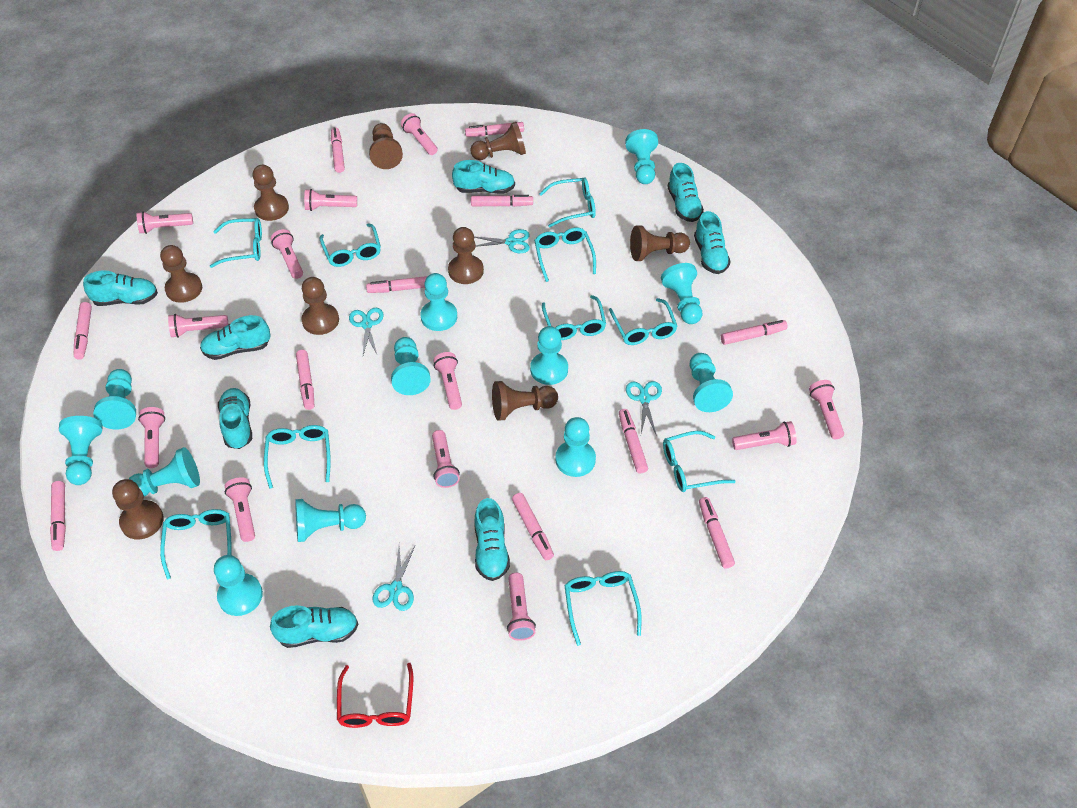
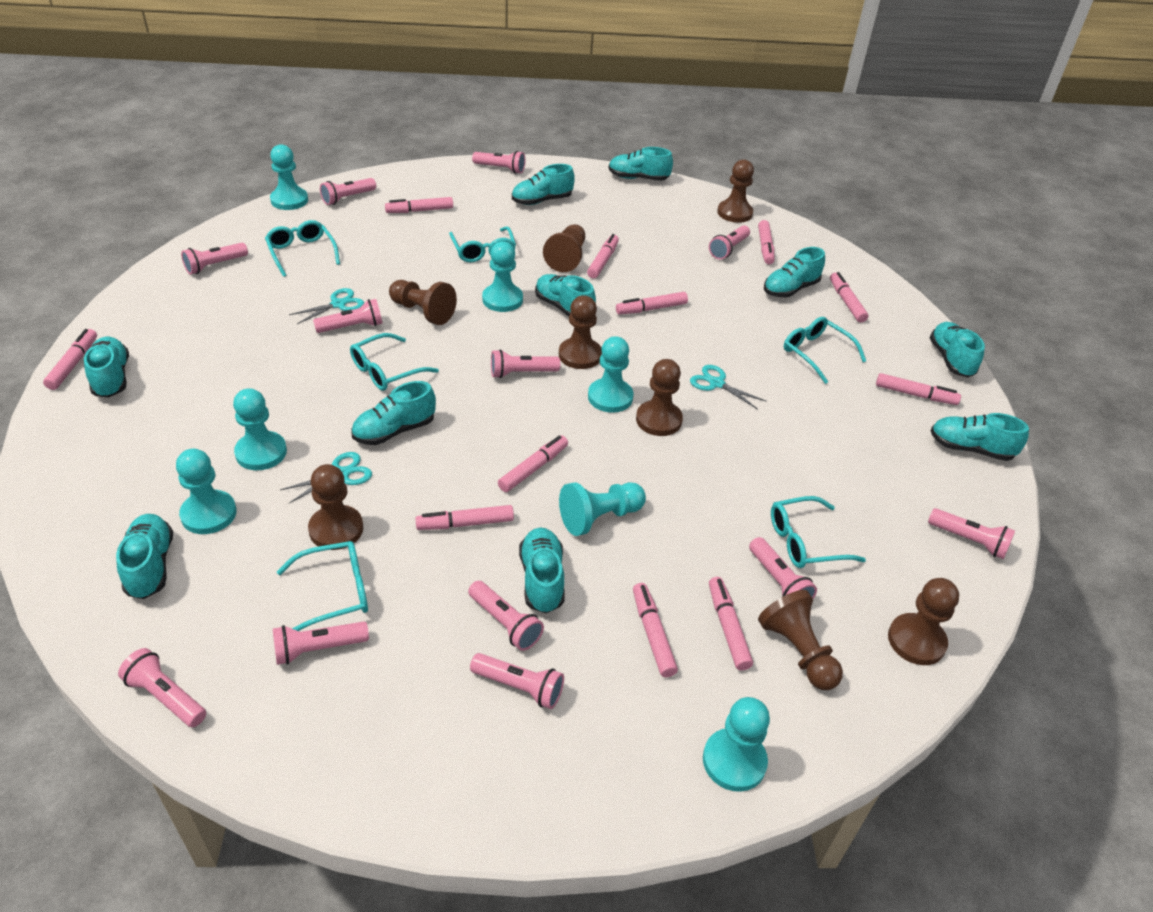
brown pawn: [112,479,164,540] [160,245,202,303] [253,165,289,221] [301,277,339,335] [369,123,403,169] [448,227,484,284] [470,122,526,160] [492,381,558,421] [630,225,690,261] = 9 -> [308,464,363,550] [389,280,457,325] [543,224,585,272] [559,295,602,369] [636,359,683,436] [717,159,754,223] [758,590,843,690] [888,578,959,665] = 8
red glasses: [337,663,413,728] = 1 -> none = 0
turquoise glasses: [160,509,232,580] [210,218,262,268] [264,425,331,489] [319,223,381,267] [534,227,596,282] [539,178,596,228] [542,295,606,340] [564,571,642,646] [609,298,677,345] [663,431,736,492] = 10 -> [265,220,340,277] [277,541,368,631] [350,333,439,391] [449,226,516,262] [771,496,866,568] [784,317,866,384] = 6
turquoise pawn: [59,416,102,485] [93,369,136,429] [129,447,200,496] [214,555,263,616] [295,499,366,542] [391,337,431,395] [421,273,457,331] [530,326,568,385] [555,417,596,477] [625,129,658,184] [661,263,702,324] [690,353,733,412] = 12 -> [176,449,237,534] [233,388,287,470] [270,144,308,210] [482,241,523,312] [559,482,646,536] [588,336,633,413] [703,697,770,792] = 7
turquoise scissors: [349,308,384,355] [372,544,416,611] [474,229,530,253] [626,381,662,436] = 4 -> [280,452,372,503] [289,288,364,324] [690,365,767,410] = 3
turquoise shoe: [83,271,158,306] [200,315,271,360] [218,388,252,449] [270,605,358,648] [452,160,515,194] [475,498,510,581] [667,163,704,222] [694,211,731,274] = 8 -> [84,337,129,397] [116,514,173,599] [351,381,436,445] [512,164,575,205] [519,528,565,613] [535,274,596,316] [609,147,673,181] [764,247,825,298] [930,322,985,377] [930,413,1029,461] = 10

